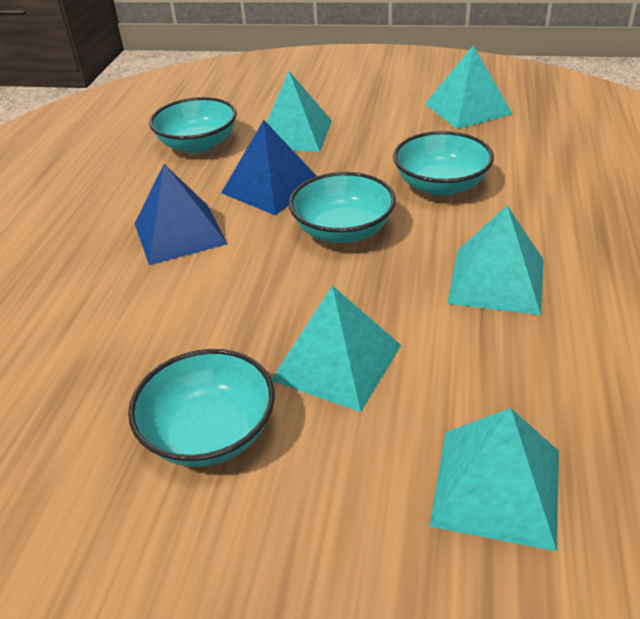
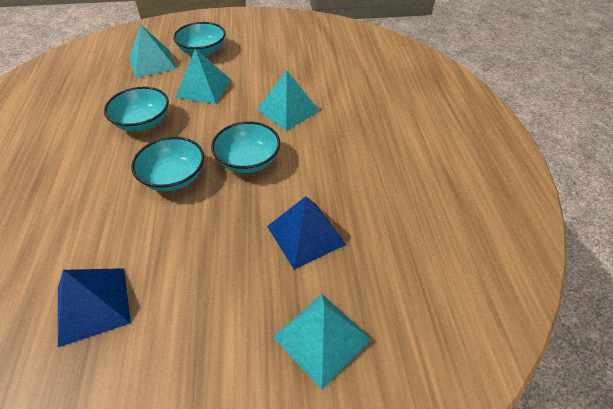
turquoise pyramid: [267,71,332,152] [271,285,401,412] [425,46,512,129] [429,408,559,551] [447,205,544,315] = 5 -> [130,24,176,78] [175,49,231,104] [257,70,319,131] [273,294,371,389] = 4

